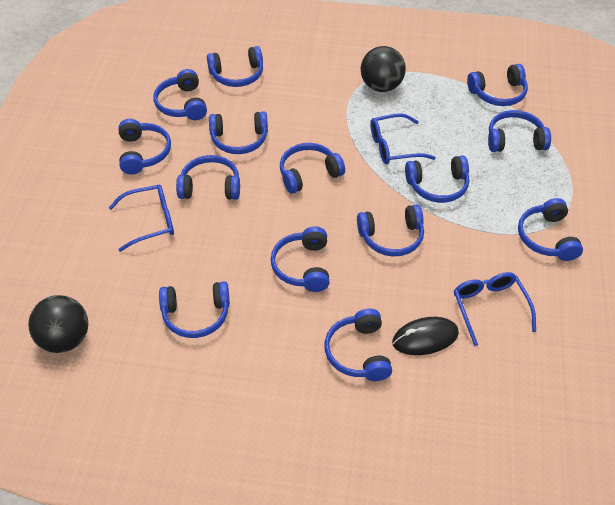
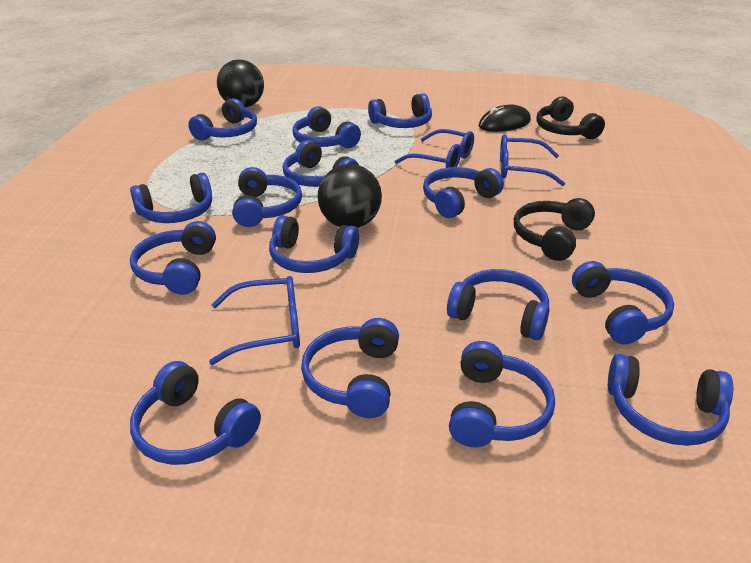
black headphones: none = 0 -> [514,198,595,261] [536,96,605,139] = 2
blue headphones: [118,119,171,175] [153,69,207,120] [159,281,230,338] [176,155,240,200] [207,46,263,87] [209,111,268,154] [270,226,330,292] [280,143,345,194] [324,309,392,381] [357,204,424,256] [405,155,469,203] [467,64,528,106] [488,110,551,152] [518,198,583,261] = 14 -> [130,173,212,223] [130,221,216,295] [130,361,261,465] [188,98,257,140] [232,167,302,227] [269,215,359,273] [283,140,359,187] [292,106,361,148] [301,318,399,418] [368,93,432,128] [423,167,504,218] [447,269,550,340] [449,341,555,447] [572,261,674,344] [608,354,733,446] = 15

